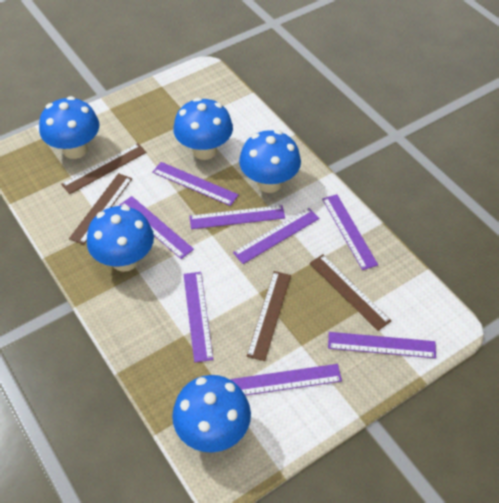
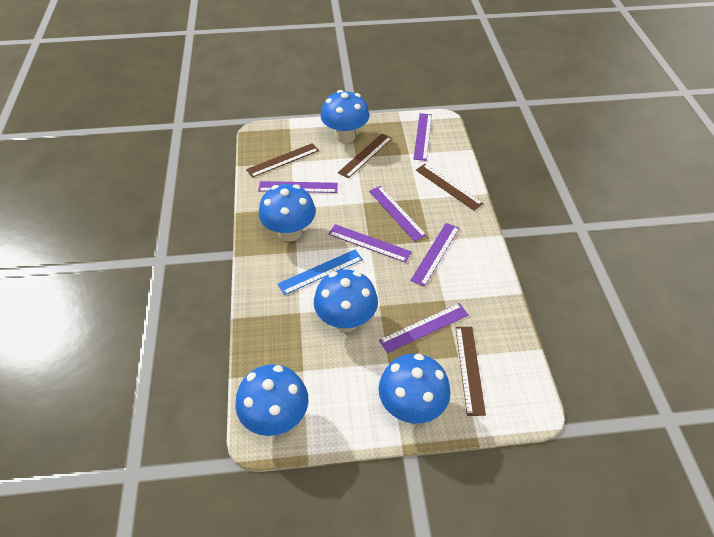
blue ruler: none = 0 -> [278,250,363,295] = 1
purple ruler: [119,196,194,259] [152,162,239,206] [183,272,214,362] [189,205,285,229] [230,364,342,396] [233,208,320,264] [322,194,378,270] [328,332,436,358] = 8 -> [258,181,338,193] [328,224,412,263] [369,186,427,242] [379,303,468,353] [410,223,459,287] [413,113,432,161] = 6

